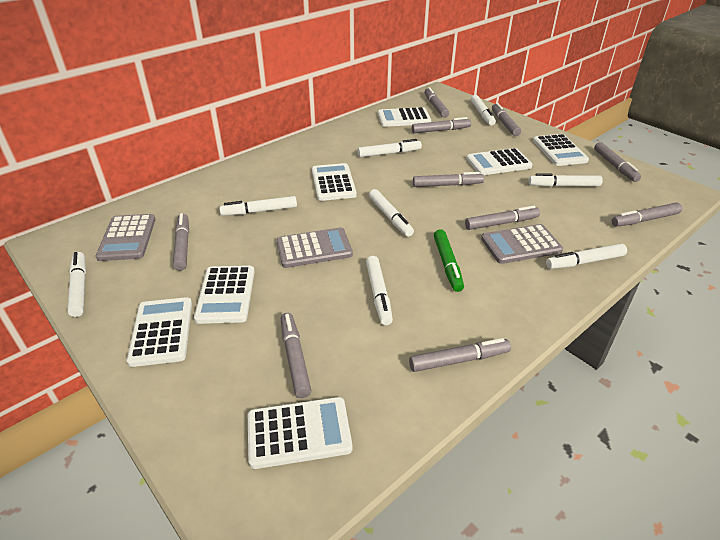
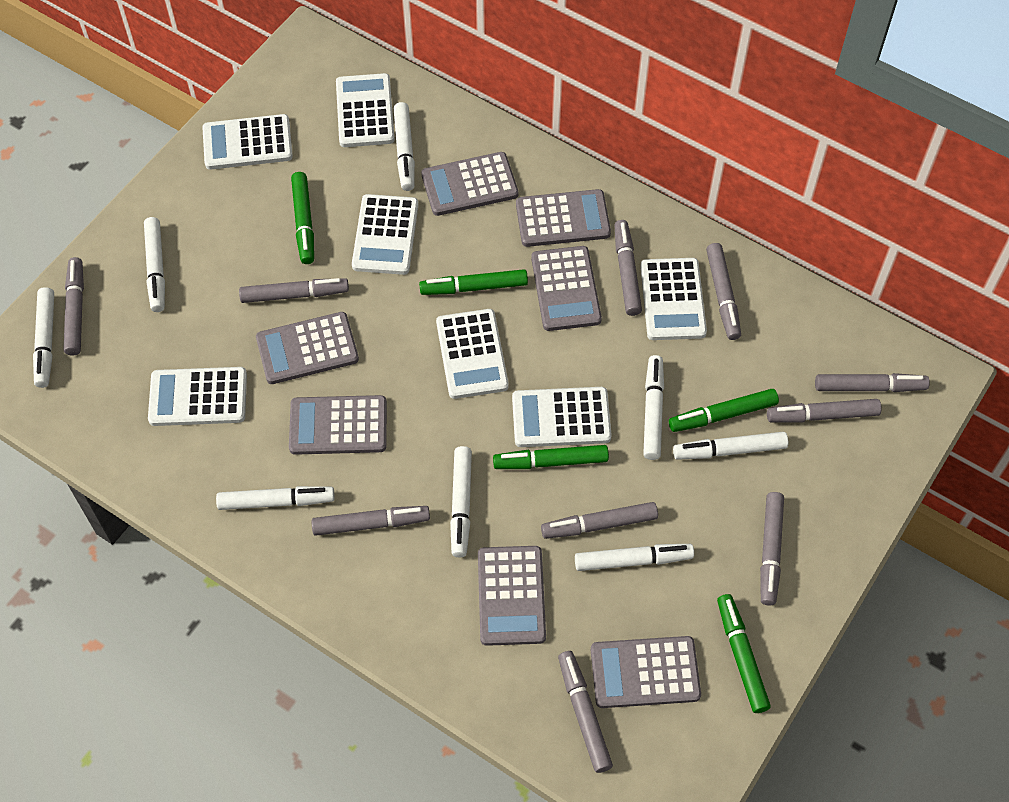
green marker: [434,229,464,292] = 1 -> [291,172,314,264] [419,269,528,295] [493,445,609,469] [669,389,779,432] [717,594,771,713] = 5
grey calculator: [96,214,156,261] [276,227,353,268] [481,224,563,264] = 3 -> [256,312,359,384] [289,395,387,455] [421,152,518,216] [478,546,546,646] [516,189,611,247] [531,246,602,331] [590,636,701,708] = 7

